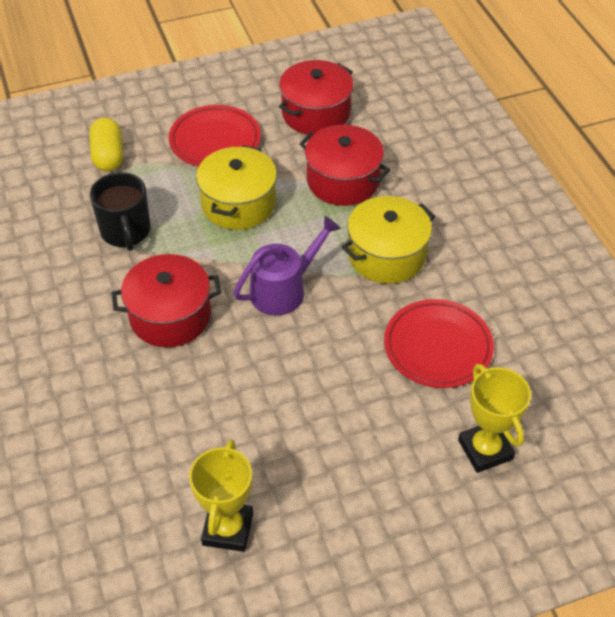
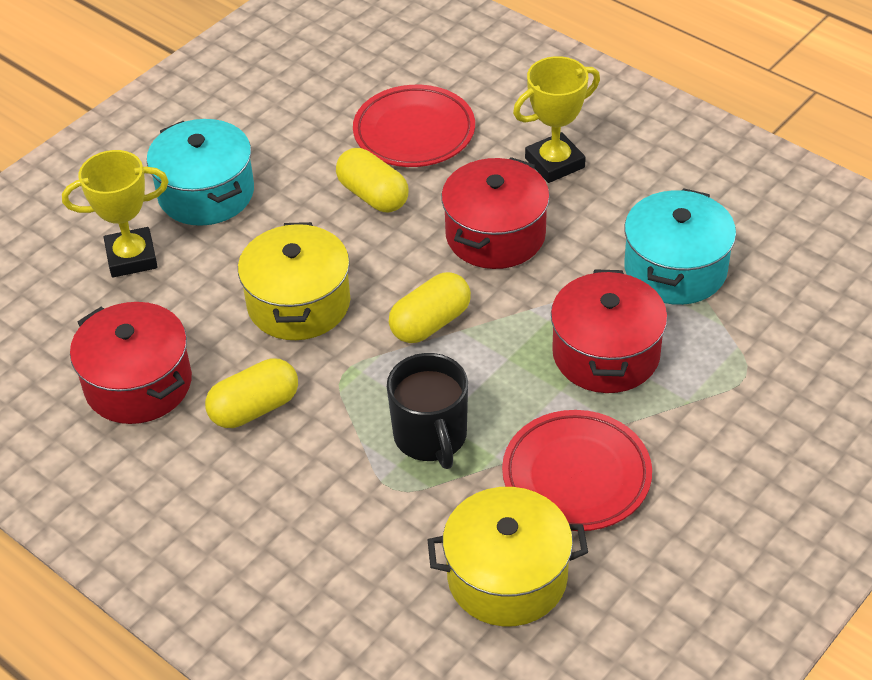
purple watering can: [233,216,341,316] = 1 -> none = 0
turquoise pot: none = 0 -> [147,119,254,226] [624,188,736,305] = 2
yellow capsule: [89,118,123,171] = 1 -> [205,358,298,428] [336,148,409,212] [389,272,471,343] = 3

